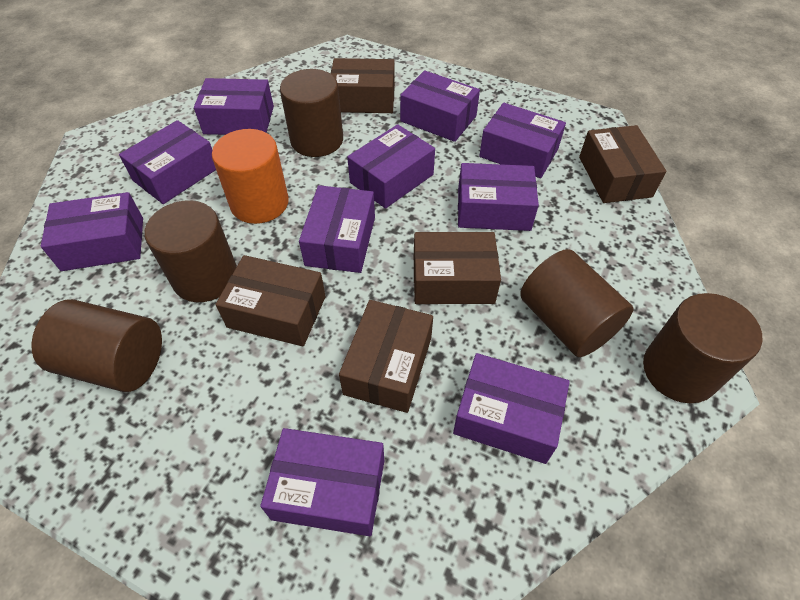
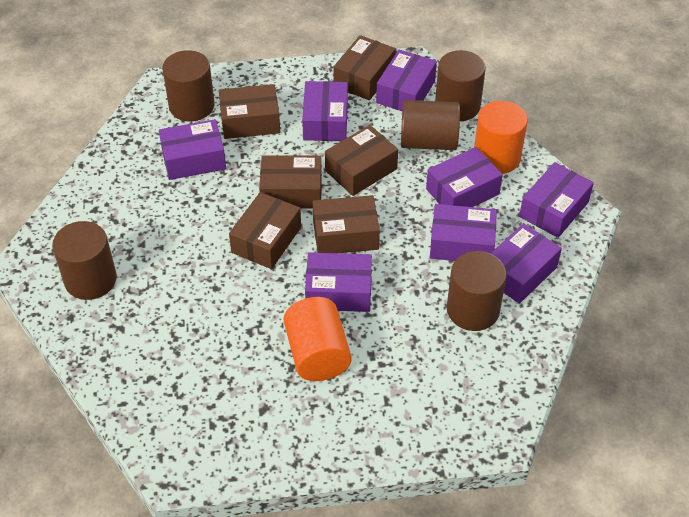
brown box: [216,255,326,346] [331,58,395,113] [339,300,433,413] [414,232,501,304] [579,125,666,203] = 5 -> [219,84,280,139] [229,192,301,269] [259,155,322,209] [313,195,380,253] [325,125,398,196] [333,35,396,100] = 6
orange cylinder: [212,129,289,224] = 1 -> [283,297,352,381] [474,101,528,174] = 2
purple box: [41,192,143,271] [119,120,216,204] [194,78,274,135] [260,428,384,536] [299,185,375,273] [347,124,435,209] [400,70,480,142] [453,353,570,464] [458,163,539,231] [479,103,566,178] = 10 -> [159,119,226,180] [302,81,348,141] [305,252,372,312] [376,50,437,111] [426,147,503,207] [430,204,497,261] [490,223,562,304] [519,162,594,238] = 8

